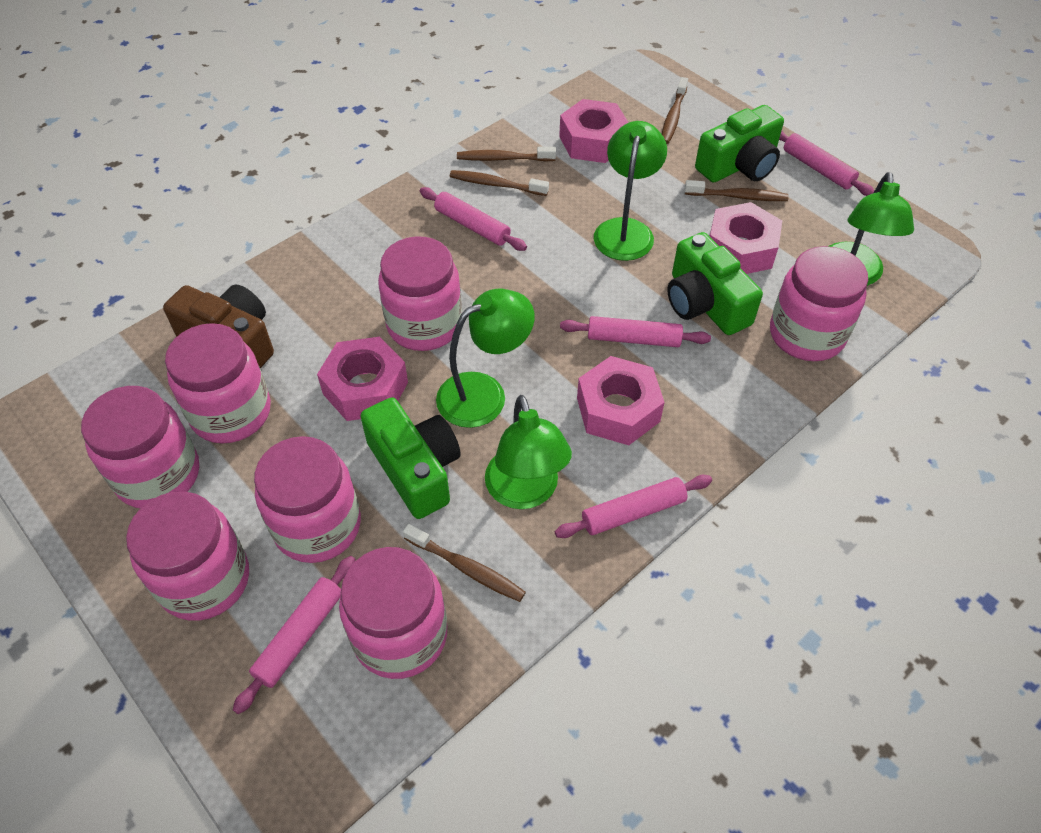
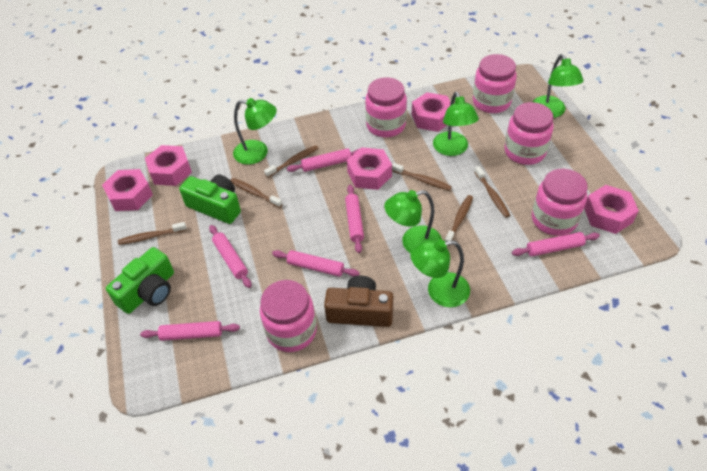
brown toothbrush: [403,524,526,602] [450,170,549,196] [457,147,556,161] [662,77,688,144] [685,180,789,201] = 5 -> [118,222,187,245] [230,178,283,208] [264,145,319,178] [392,163,452,191] [445,195,473,246] [475,166,510,218] = 6
green camera: [361,397,461,519] [667,232,763,335] [695,105,784,183] = 3 -> [106,247,174,314] [179,175,241,224] = 2
green lamp: [436,289,535,428] [485,395,572,509] [594,121,667,261] [829,172,914,286] = 4 -> [233,98,277,165] [384,190,442,253] [410,239,470,307] [433,92,479,156] [532,54,584,118] = 5
pink jar: [81,386,199,508] [126,491,249,621] [165,323,271,443] [254,436,361,563] [339,547,447,679] [378,236,462,351] [770,246,868,361] = 7 -> [260,280,317,352] [365,77,407,138] [473,54,517,113] [505,102,554,165] [532,169,588,236] = 5
pink nut: [317,337,408,421] [559,99,629,163] [577,356,665,445] [710,202,782,274] = 4 -> [102,169,153,211] [145,145,192,186] [347,147,392,190] [412,92,451,132] [584,185,639,234] = 5
pink rolling pin: [233,556,356,714] [420,187,527,251] [555,475,712,538] [560,316,711,347] [779,131,874,196] = 5 -> [140,321,240,341] [209,225,251,288] [272,250,360,277] [287,148,359,172] [345,185,364,253] [512,232,600,256] = 6

